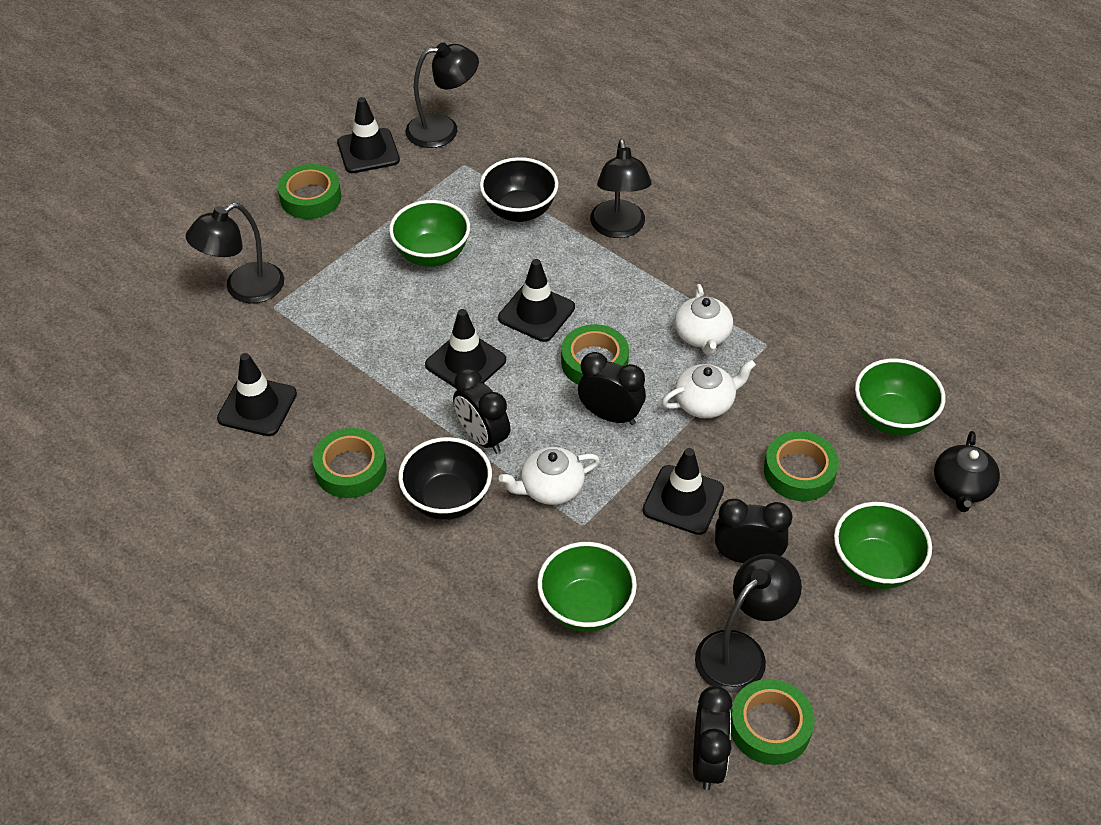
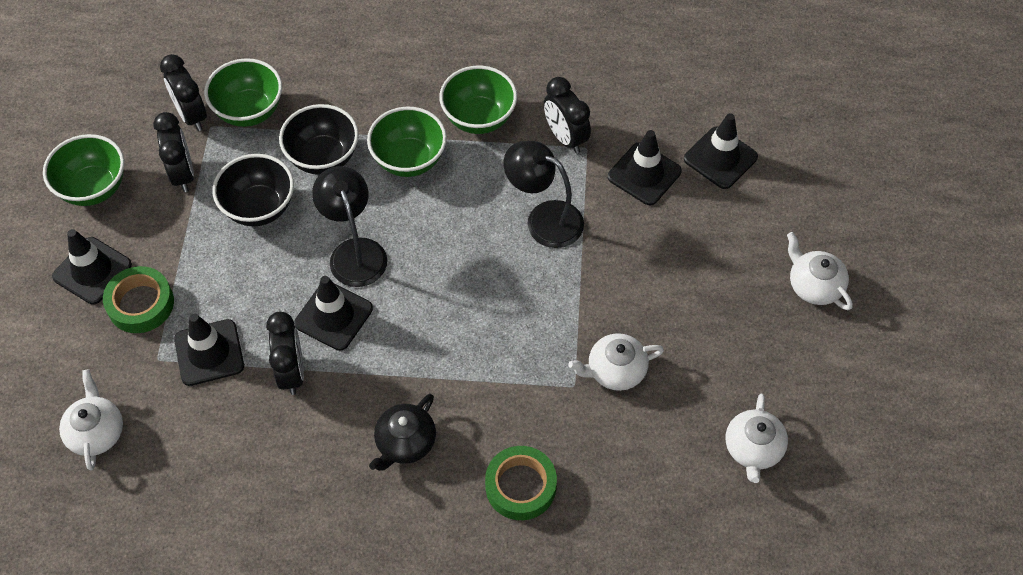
black lamp: [186,203,284,303] [406,42,479,148] [590,139,652,238] [695,554,802,693] = 4 -> [312,166,387,287] [503,141,584,248] = 2
green tape: [278,164,341,219] [312,428,387,498] [561,324,629,384] [731,679,814,765] [764,431,839,501] = 5 -> [103,266,174,333] [485,446,557,520] = 2
white teapot: [499,447,600,505] [662,360,756,418] [675,284,733,356] = 3 -> [59,369,123,470] [568,333,664,391] [726,394,788,483] [787,232,853,310] = 4

